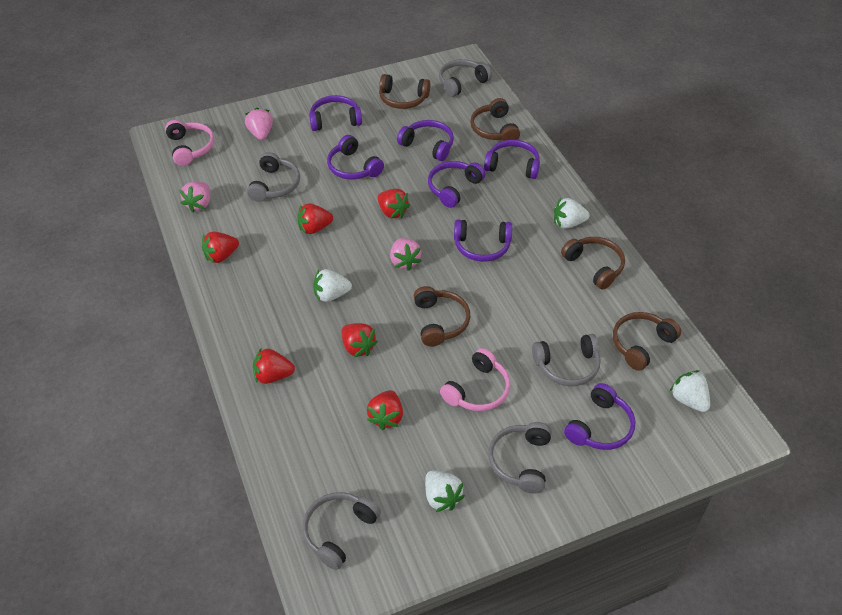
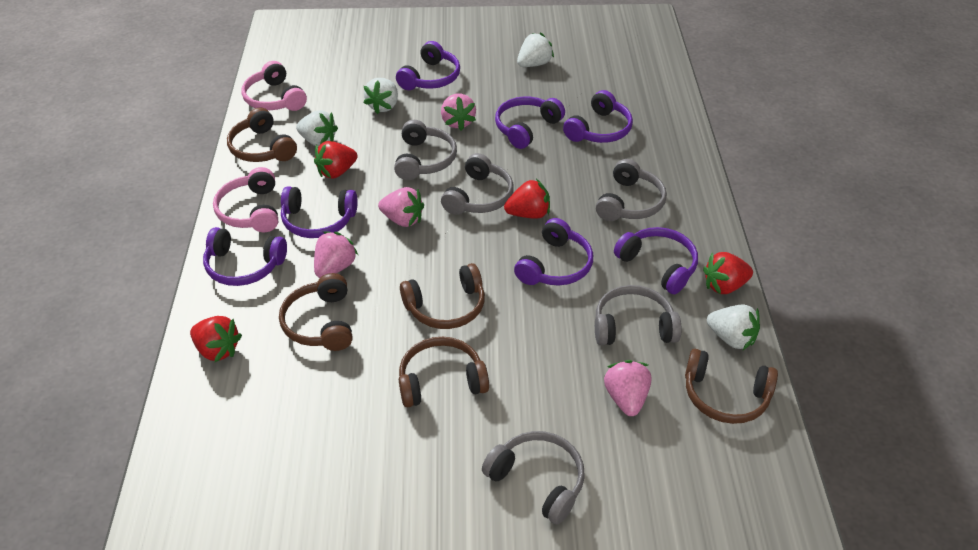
pink strawberry: [179,182,210,213] [245,108,273,140] [390,238,422,271] = 3 -> [314,232,358,278] [378,187,424,227] [441,94,476,131] [604,360,652,416] = 4
red strawberry: [202,231,239,263] [253,347,295,384] [297,203,333,234] [341,323,378,357] [367,390,403,430] [378,189,410,218] = 6 -> [190,316,242,362] [314,141,358,179] [504,179,550,219] [703,252,753,295] = 4

